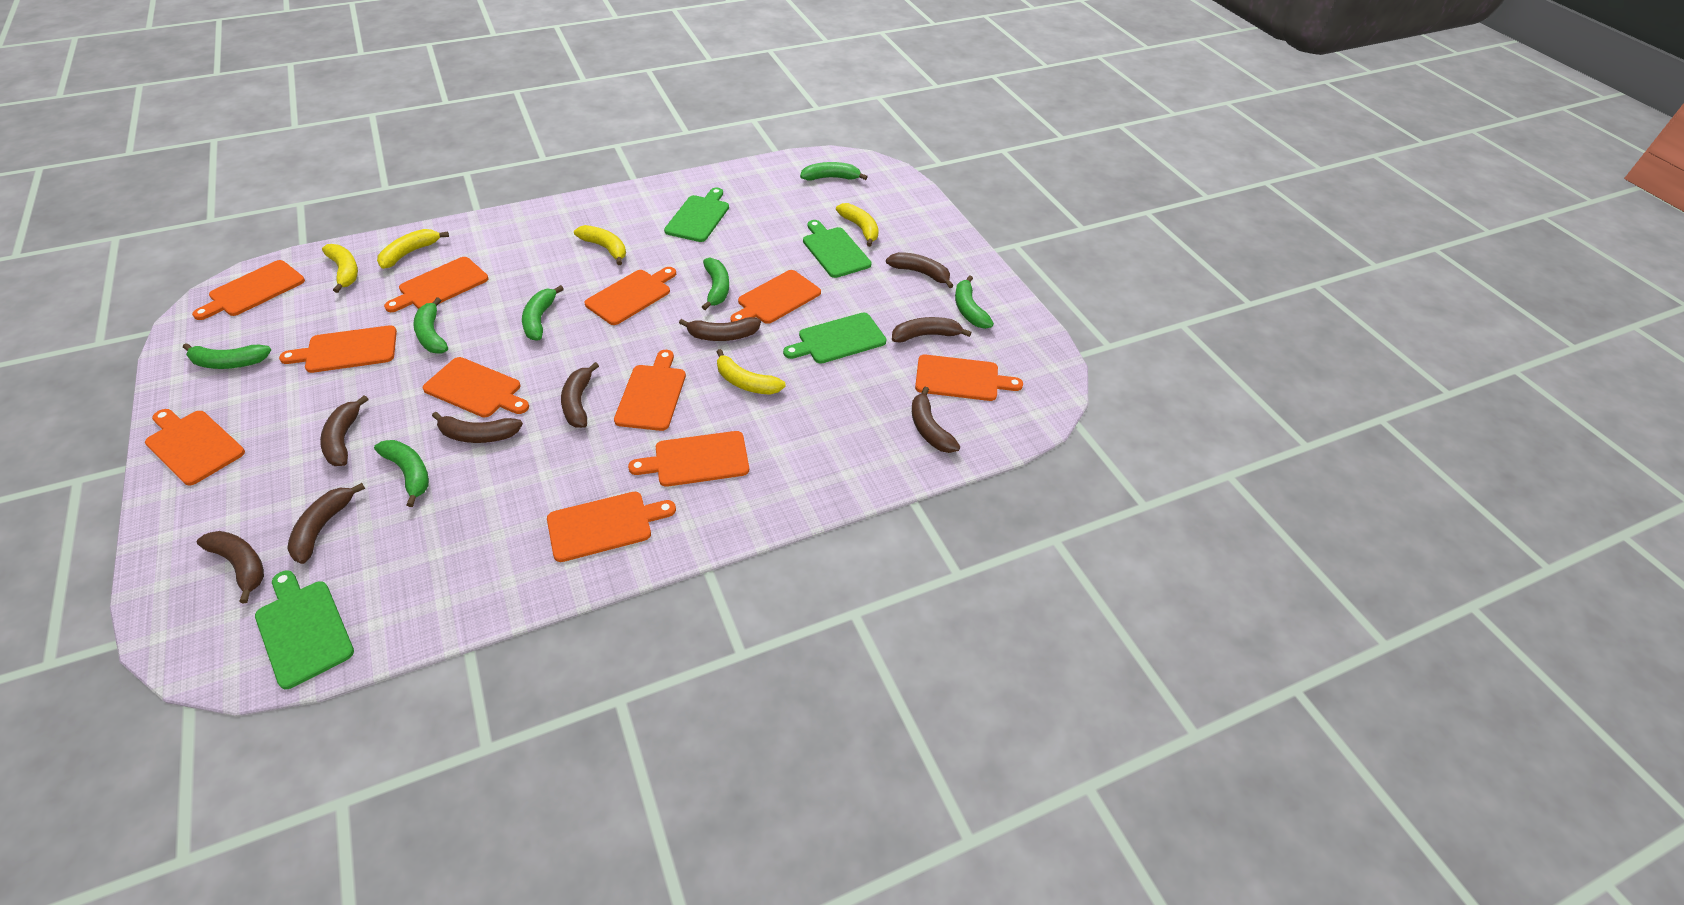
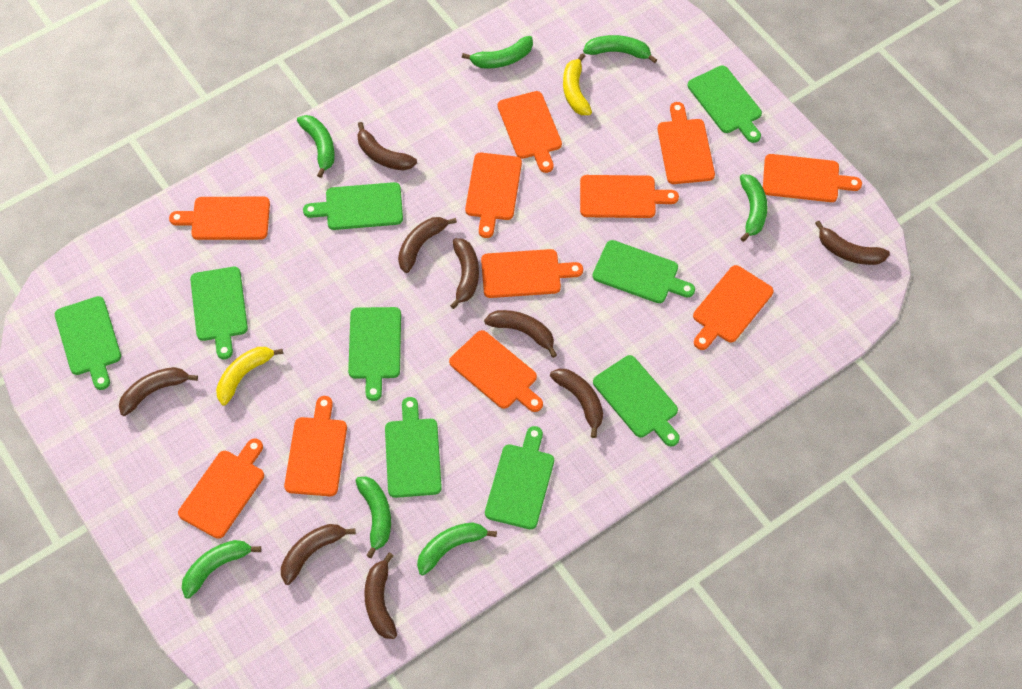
green cutting board: [255,571,354,689] [664,187,729,242] [783,312,886,363] [803,220,872,278] = 4 -> [55,296,121,390] [190,267,248,359] [303,182,403,230] [348,307,401,401] [385,397,442,498] [485,426,554,529] [593,240,695,303] [593,355,680,446] [687,65,762,143] = 9
yellow banana: [322,244,358,293] [377,229,449,269] [574,225,626,265] [717,349,786,395] [836,203,879,247] = 5 -> [216,347,283,406] [563,53,592,115] = 2

